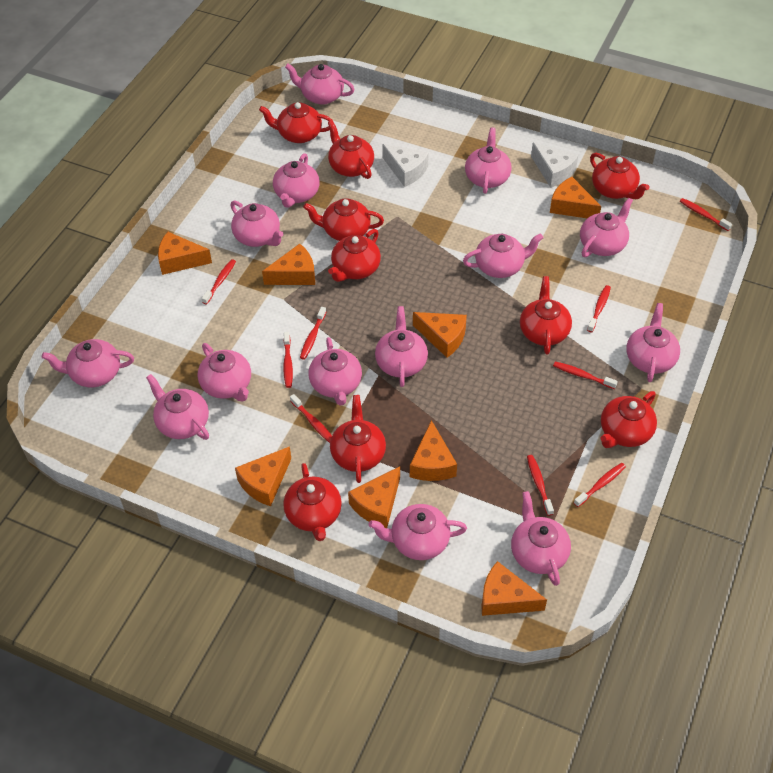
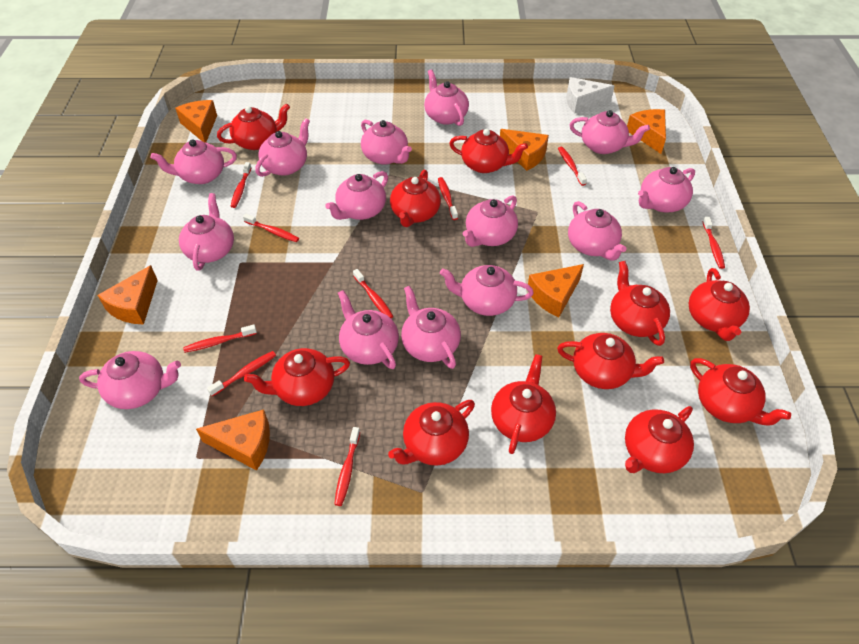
orange cheese: [158,232,212,275] [235,446,291,506] [262,244,315,285] [348,466,400,528] [410,420,457,481] [413,312,467,358] [481,561,547,616] [550,177,601,218] = 8 -> [98,265,158,325] [175,100,217,143] [196,410,270,471] [500,129,549,171] [528,264,584,317] [627,109,666,154] = 6
red teapot: [259,102,333,143] [283,463,342,541] [303,198,384,241] [328,121,374,179] [328,229,381,282] [330,395,386,483] [520,276,572,355] [590,153,649,199] [600,391,657,448] = 9 -> [217,103,290,150] [244,348,350,406] [388,400,475,466] [390,170,441,227] [449,129,528,173] [491,354,556,454] [557,333,664,389] [610,261,670,346] [625,406,694,473] [689,268,750,341] [690,358,791,426] = 11
white cheese: [382,144,429,187] [531,143,578,188] = 2 -> [566,77,614,114] = 1

